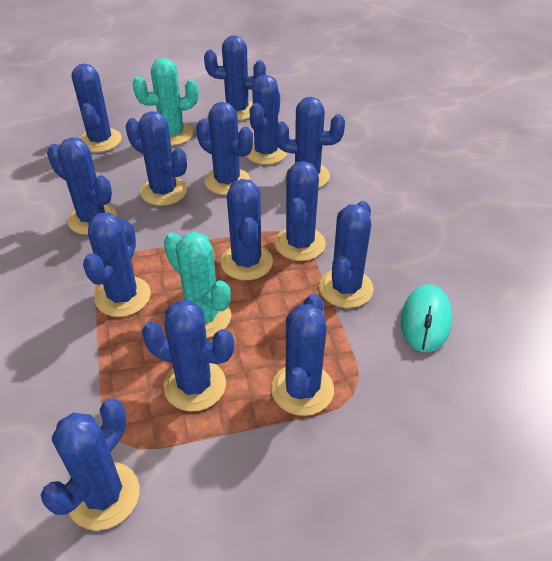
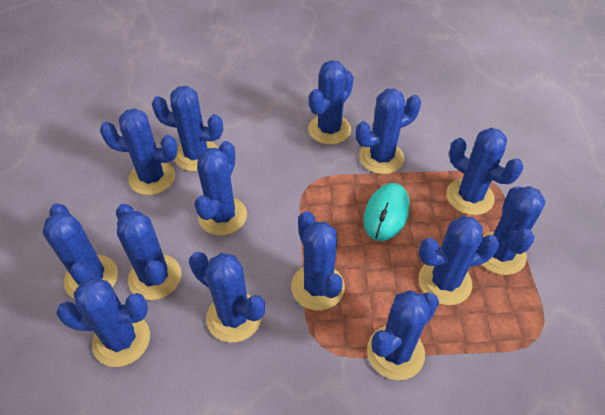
turquoise cactus: [132,58,199,146] [164,232,231,338] = 2 -> none = 0

